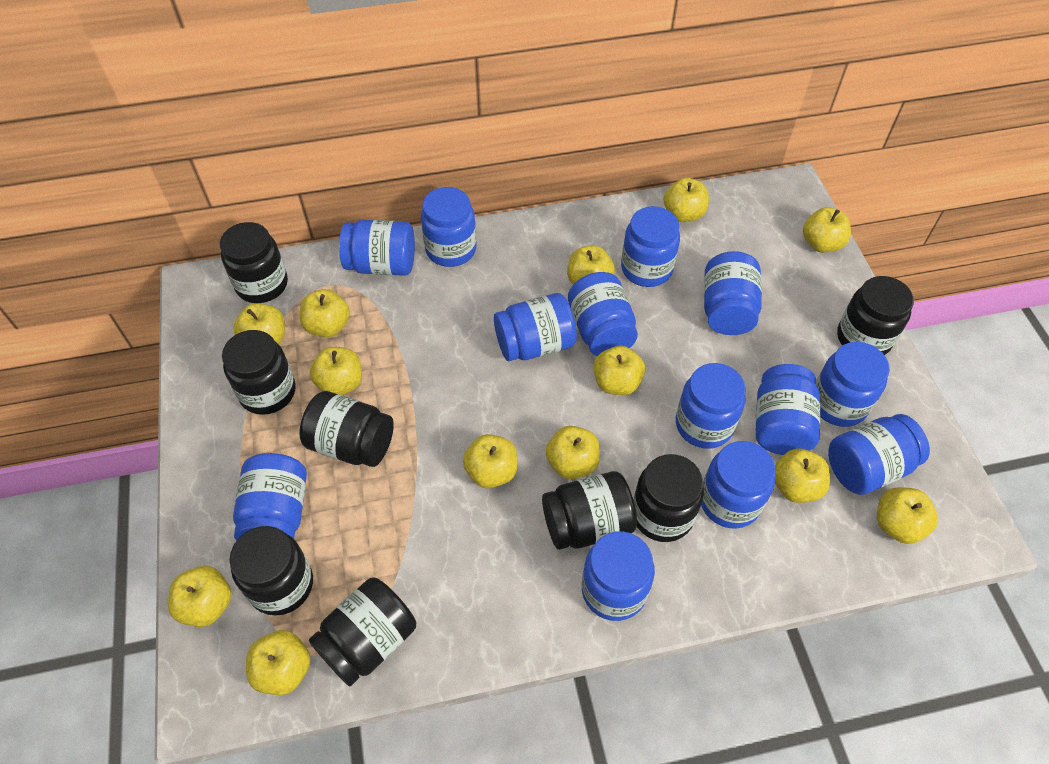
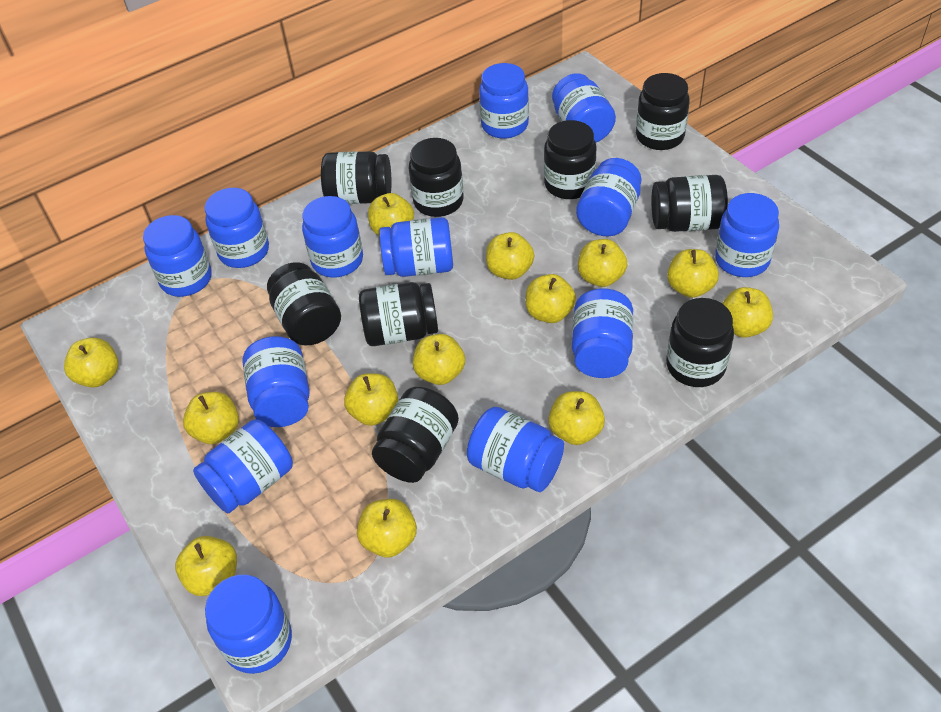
black jar: [220,222,288,303] [222,330,296,415] [229,526,313,616] [299,391,394,467] [309,578,416,686] [542,471,637,550] [633,454,704,542] [837,276,914,355] = 8 -> [267,262,341,345] [321,151,392,204] [359,282,438,346] [372,387,459,483] [409,138,464,217] [544,120,597,199] [636,73,690,150] [651,175,728,232] [666,298,734,387] = 9

